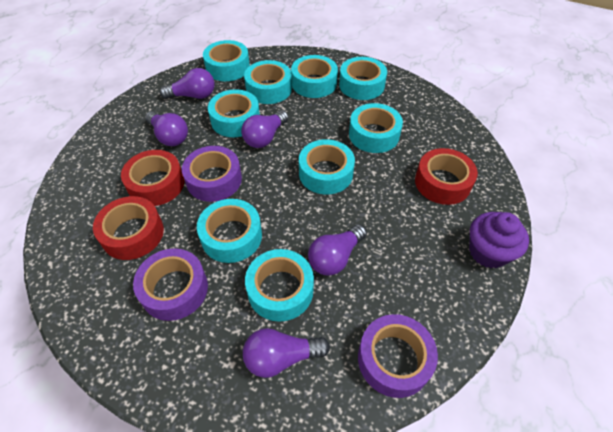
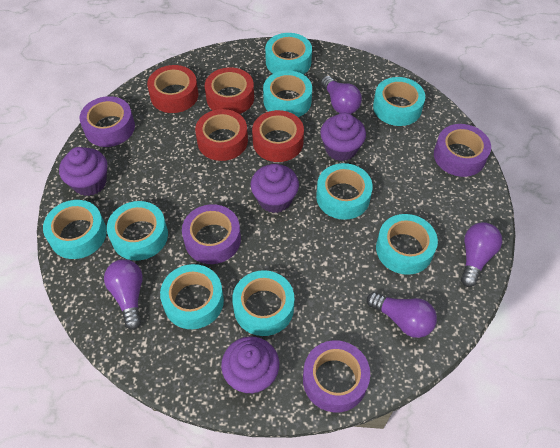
purple cupcake: [469,212,529,268] = 1 -> [59,147,107,196] [221,336,279,394] [251,164,299,213] [320,113,366,161] = 4
purple light bulb: [145,111,188,146] [160,68,214,99] [241,110,288,148] [243,328,330,378] [308,224,367,276] = 5 -> [104,259,143,330] [321,76,362,114] [367,292,437,338] [461,222,502,287] = 4
purple tape: [133,248,208,321] [182,146,242,202] [358,314,438,398] = 3 -> [80,96,135,147] [182,204,241,264] [303,340,370,412] [434,124,491,177] = 4
red tape: [93,196,164,260] [121,150,184,206] [415,148,478,205] = 3 -> [147,65,199,113] [195,109,248,161] [205,67,254,114] [252,110,304,162] = 4

